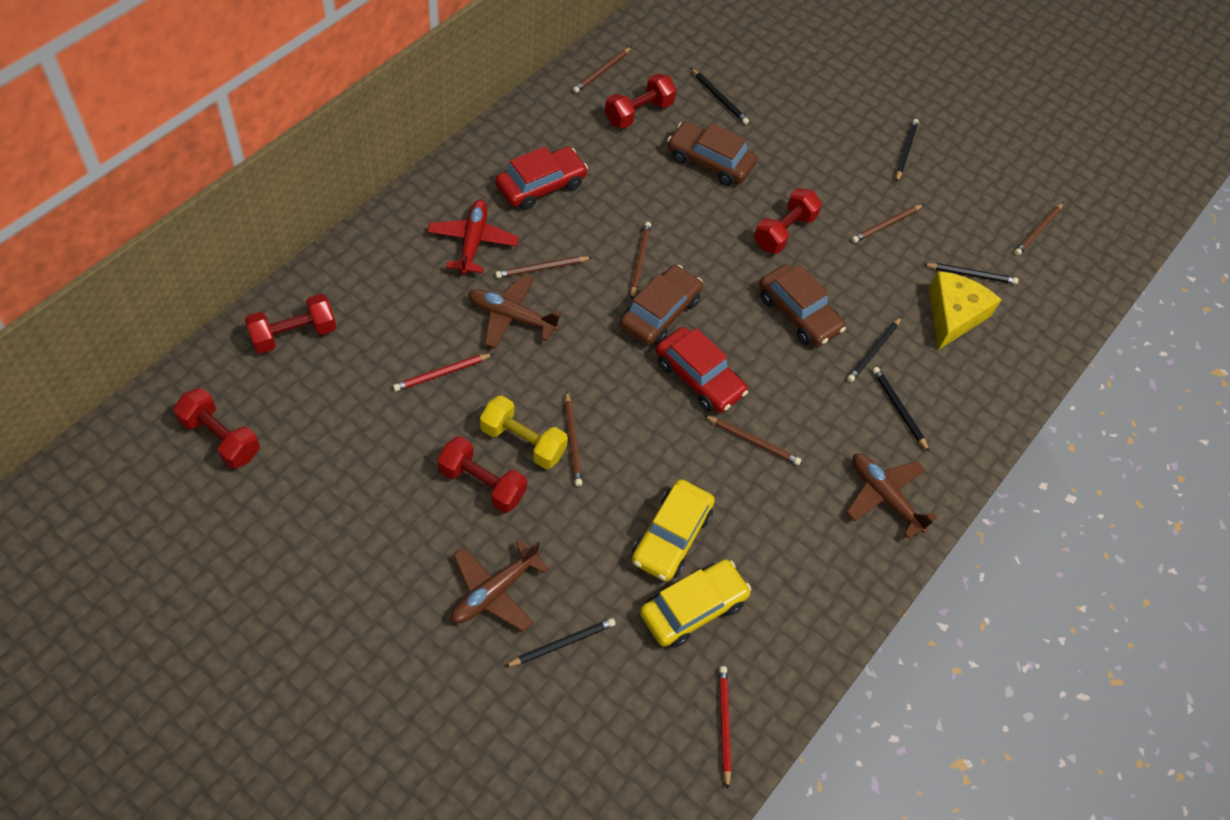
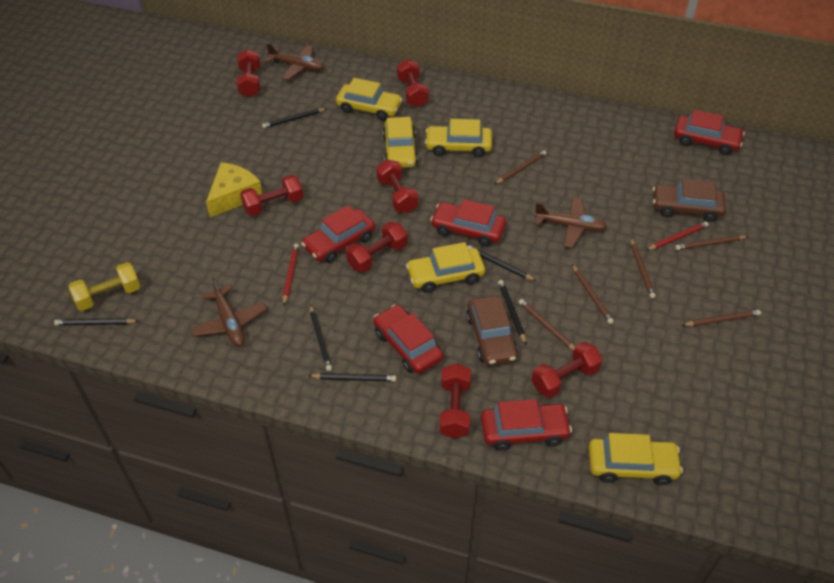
brown car: [620,265,703,345] [667,122,757,186] [759,264,846,347] = 3 -> [466,296,518,366] [653,179,726,222] = 2
brown pencil: [495,256,592,278] [565,390,582,486] [573,47,632,93] [631,222,651,300] [704,415,801,465] [851,204,924,243] [1014,202,1064,255] = 7 -> [495,150,547,184] [519,299,575,351] [572,264,614,324] [631,238,656,299] [675,235,749,250] [682,310,761,326] = 6
red car: [495,147,588,210] [656,327,748,413] = 2 -> [301,205,375,263] [373,304,443,374] [430,199,506,247] [481,399,572,451] [674,109,745,155] = 5
red dumbbell: [173,388,260,469] [245,294,336,354] [437,436,527,513] [605,73,676,129] [754,188,822,254] = 5 -> [237,49,260,97] [240,175,303,216] [346,222,407,272] [376,159,418,213] [397,59,429,107] [439,363,471,438] [532,342,602,398] = 7
red plane: [427,199,519,275] = 1 -> none = 0
yellow car: [632,479,715,582] [640,559,751,648] = 2 -> [336,78,402,121] [383,117,418,168] [406,242,485,293] [425,119,492,157] [589,433,683,485] = 5

